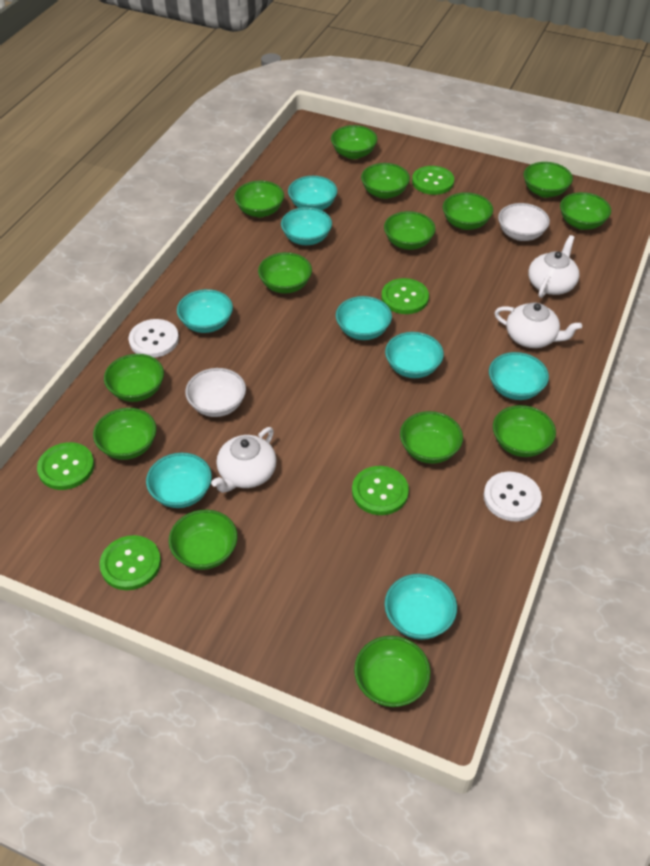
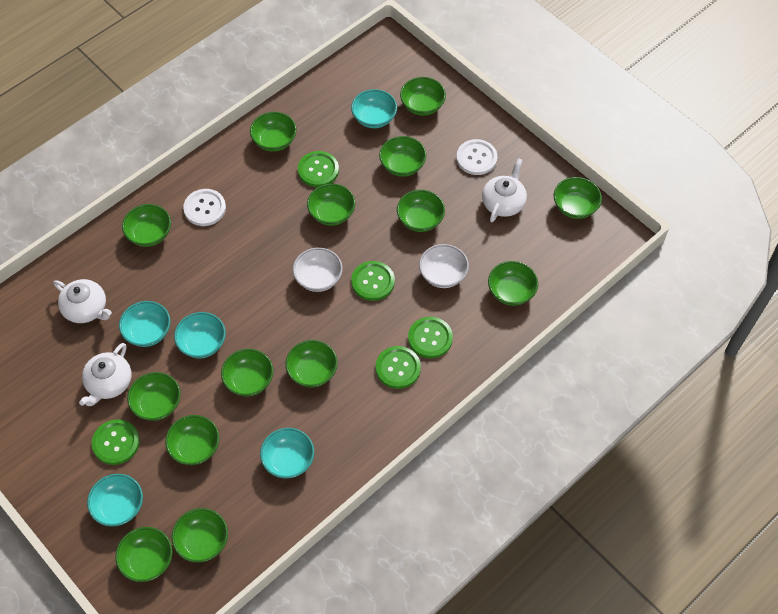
turquoise bowl: [146,453,212,508] [177,289,233,333] [281,207,332,245] [288,176,337,210] [336,296,392,340] [384,574,457,640] [385,332,444,378] [489,352,549,400] = 8 -> [87,474,143,527] [119,301,170,347] [174,312,226,359] [260,428,314,478] [351,89,397,128] = 5

